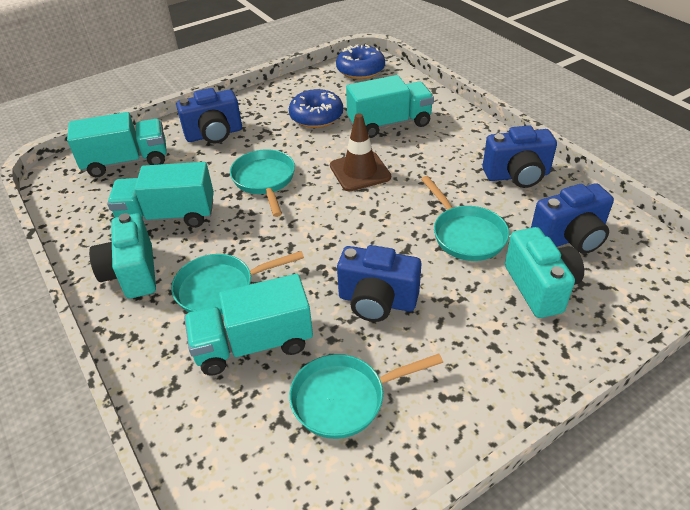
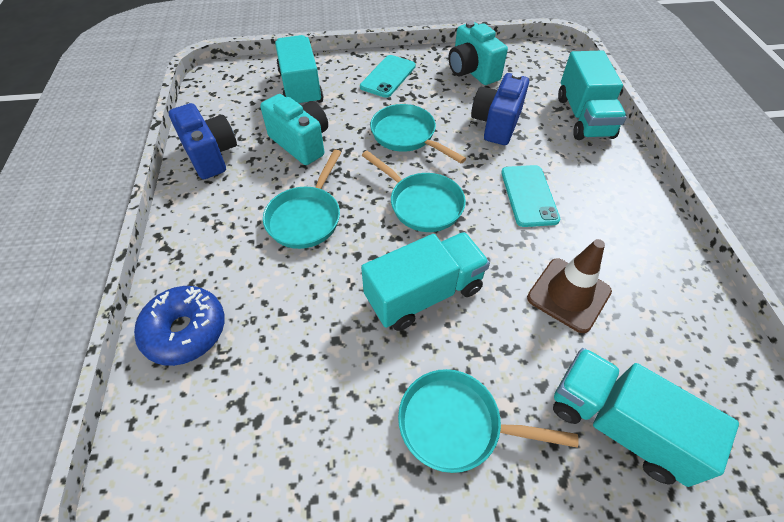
blue camera: [176,88,242,144] [337,245,421,322] [483,125,557,188] [531,183,614,254] = 4 -> [169,103,237,179] [471,72,529,145] = 2
blue donut: [289,89,343,128] [336,44,385,79] = 2 -> [134,286,225,366] = 1
turquoise phone: none = 0 -> [360,55,416,98] [501,165,560,227] = 2

